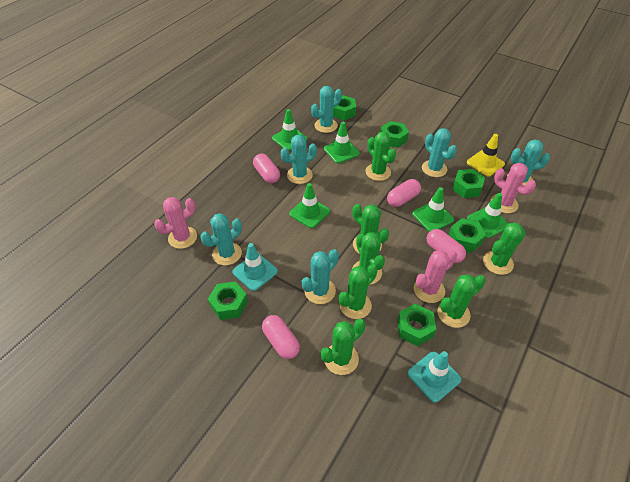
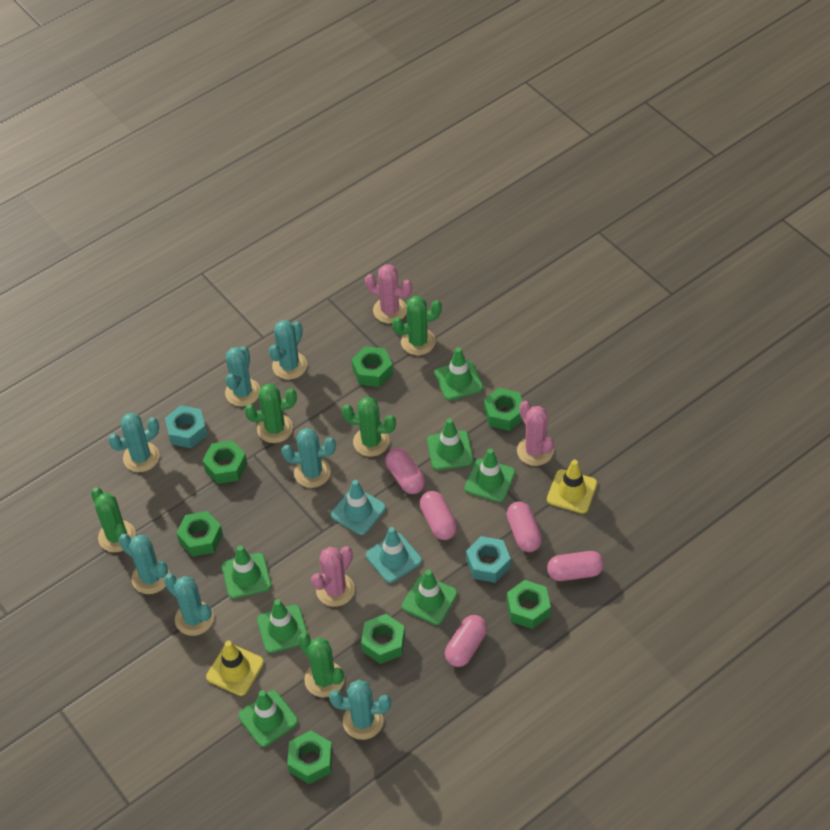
green cactus: [321,319,366,375] [339,264,378,319] [352,232,385,285] [353,204,389,254] [366,132,396,181] [438,274,486,328] [483,222,526,275] = 7 -> [91,488,136,552] [244,384,297,443] [298,633,345,697] [342,397,396,457] [392,296,442,355] = 5
green nut: [208,282,248,320] [333,95,356,120] [380,121,409,148] [397,304,436,346] [448,218,486,253] [452,169,485,198] = 6 -> [176,511,223,557] [202,440,247,484] [287,731,333,784] [352,346,393,387] [361,614,405,664] [484,388,523,431] [507,580,551,629] = 7
green traffic cone: [272,109,307,151] [289,183,330,228] [324,122,360,163] [412,187,454,232] [467,193,509,238] = 5 -> [222,545,271,599] [238,690,298,747] [257,599,308,653] [402,570,458,625] [427,418,473,470] [435,347,483,400] [464,448,515,502] = 7
pink capsule: [253,154,280,183] [262,315,300,359] [387,179,421,207] [427,229,466,263] = 4 -> [385,448,425,494] [420,491,457,540] [445,615,487,667] [507,501,542,552] [547,551,604,581] = 5
turquoise cactus: [200,213,242,266] [281,135,317,184] [302,249,339,304] [311,86,342,133] [422,128,457,177] [507,139,550,186] = 6 -> [108,413,160,472] [119,534,170,594] [164,573,214,636] [225,346,260,406] [269,320,307,380] [282,428,336,488] [329,680,391,740] = 7
turquoise nut: none = 0 -> [165,405,207,448] [466,536,511,583] = 2
yellow traffic cone: [467,134,505,177] = 1 -> [206,641,264,696] [547,460,597,513] = 2

